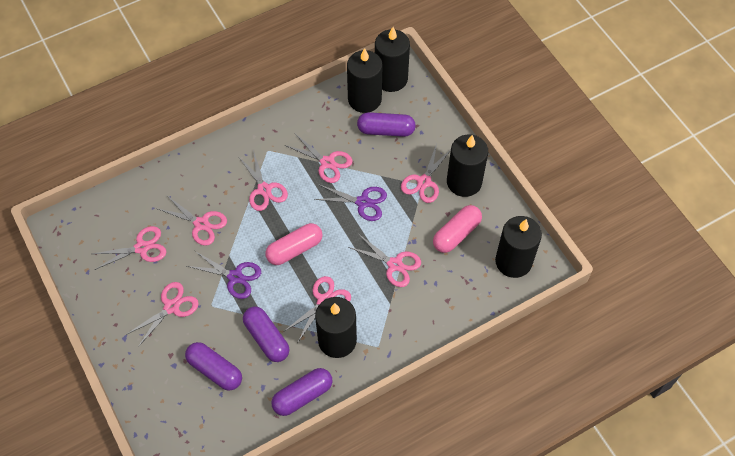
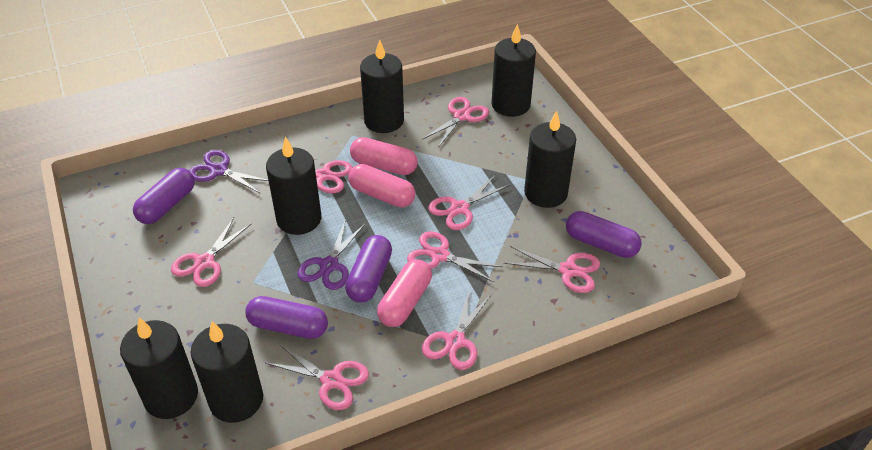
black candle: [315,297,357,358] [347,48,383,113] [375,27,410,92] [447,134,488,197] [495,216,542,278] = 5 -> [120,318,198,419] [191,321,263,423] [266,136,321,235] [360,39,404,133] [491,24,536,117] [524,111,576,208] = 6
pink capsule: [265,223,323,265] [433,205,482,253] = 2 -> [348,164,415,208] [350,137,418,175] [377,259,432,327] = 3

